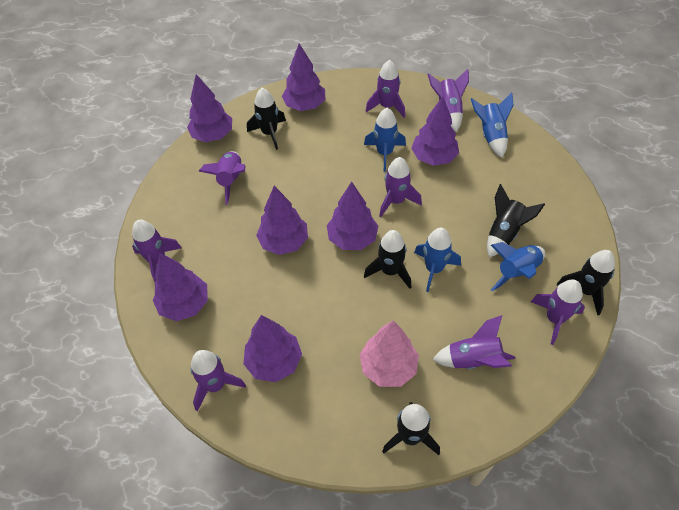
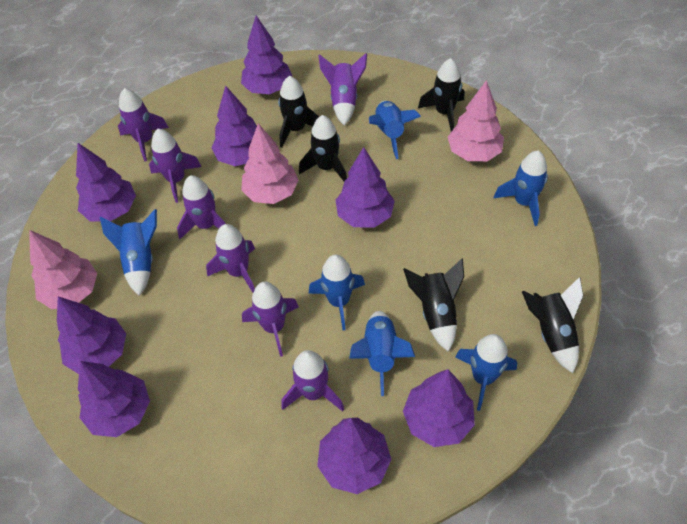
blue rocket: [364,108,406,172] [414,228,461,292] [471,92,513,158] [491,242,545,291] = 4 -> [100,209,157,296] [309,255,365,331] [349,311,415,396] [369,101,421,159] [455,334,517,411] [494,151,548,226] = 6
pink tree: [360,321,419,387] = 1 -> [29,230,97,309] [241,123,299,204] [448,80,504,161] = 3
purple rocket: [132,220,182,282] [191,350,246,411] [199,151,246,205] [366,60,405,118] [379,157,422,217] [427,69,469,132] [432,315,515,369] [531,279,585,345] = 8 -> [118,88,169,162] [149,129,201,203] [177,175,226,239] [206,224,255,293] [242,282,299,357] [281,350,344,412] [318,53,367,126] = 7
purple tree: [153,253,208,321] [187,74,232,142] [243,315,302,382] [256,186,308,255] [282,44,326,111] [327,181,378,250] [411,96,459,166] = 7 -> [57,296,126,374] [76,143,136,222] [78,361,150,437] [211,86,257,166] [241,16,292,94] [317,418,391,494] [336,147,395,228] [403,369,475,447] = 8

